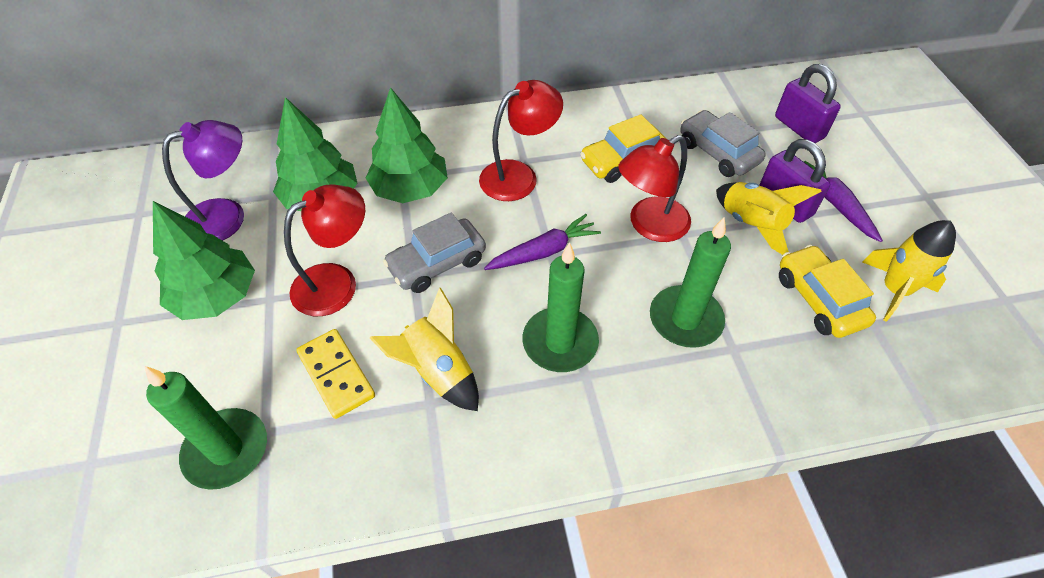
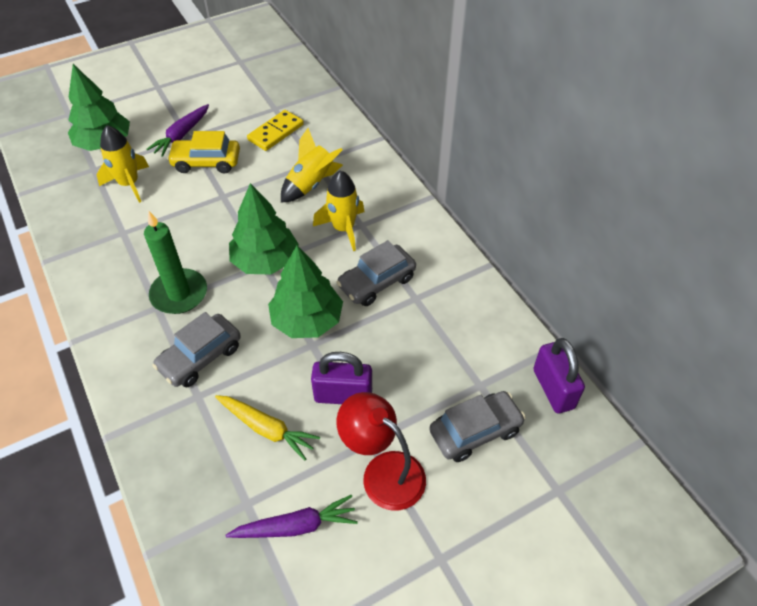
green candle: [145,366,267,490] [523,242,599,372] [650,218,731,348] = 3 -> [144,211,207,314] = 1
grey car: [383,213,486,293] [680,110,766,177] = 2 -> [152,312,241,387] [336,240,416,306] [429,391,526,462] = 3
purple lamp: [162,120,244,241] = 1 -> none = 0
red lamp: [284,184,365,316] [479,80,563,201] [618,135,691,242] = 3 -> [336,392,426,511] = 1
yellow car: [580,114,666,183] [779,245,876,338] = 2 -> [167,131,240,173] = 1
yellow carrot: none = 0 -> [215,395,320,460] = 1

